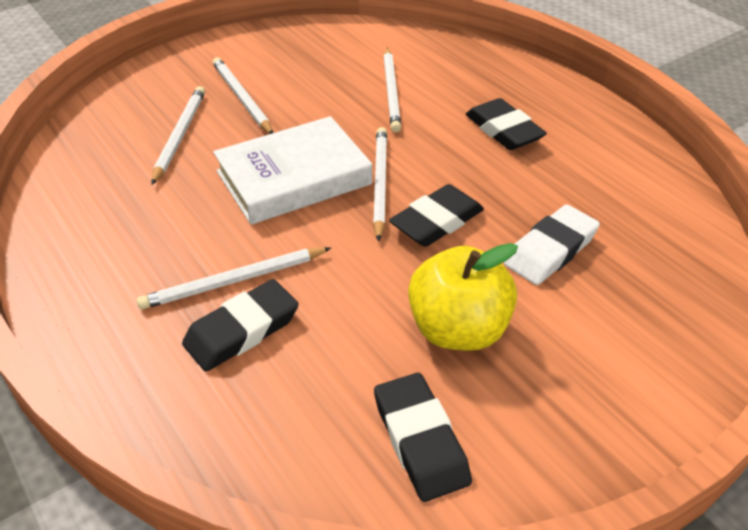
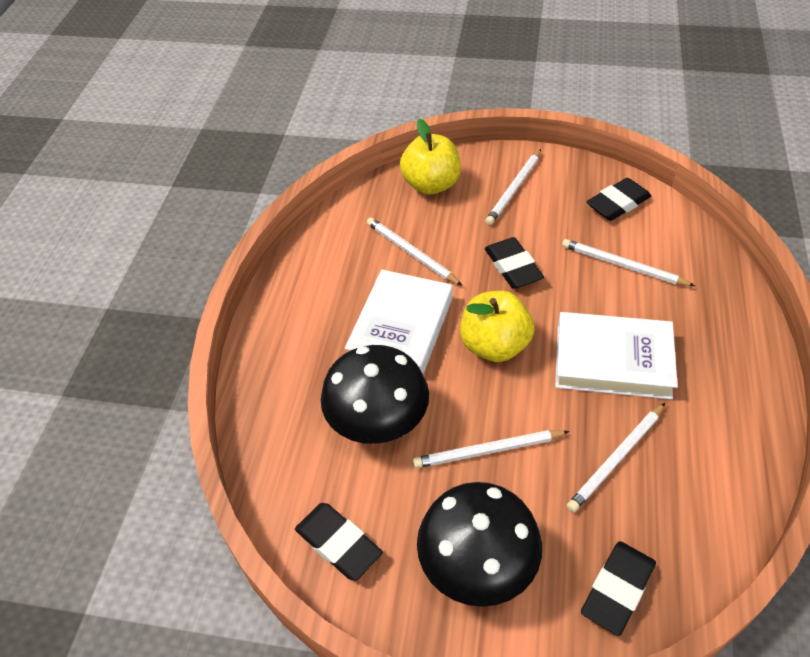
black mushroom: none = 0 -> [321,345,429,444] [417,482,542,607] = 2
white book: [213,116,372,225] = 1 -> [345,270,453,374] [555,312,678,399] = 2
white eraser: [504,204,600,285] = 1 -> none = 0
yellow apple: [408,243,518,351] = 1 -> [400,119,461,194] [460,291,534,362] = 2

